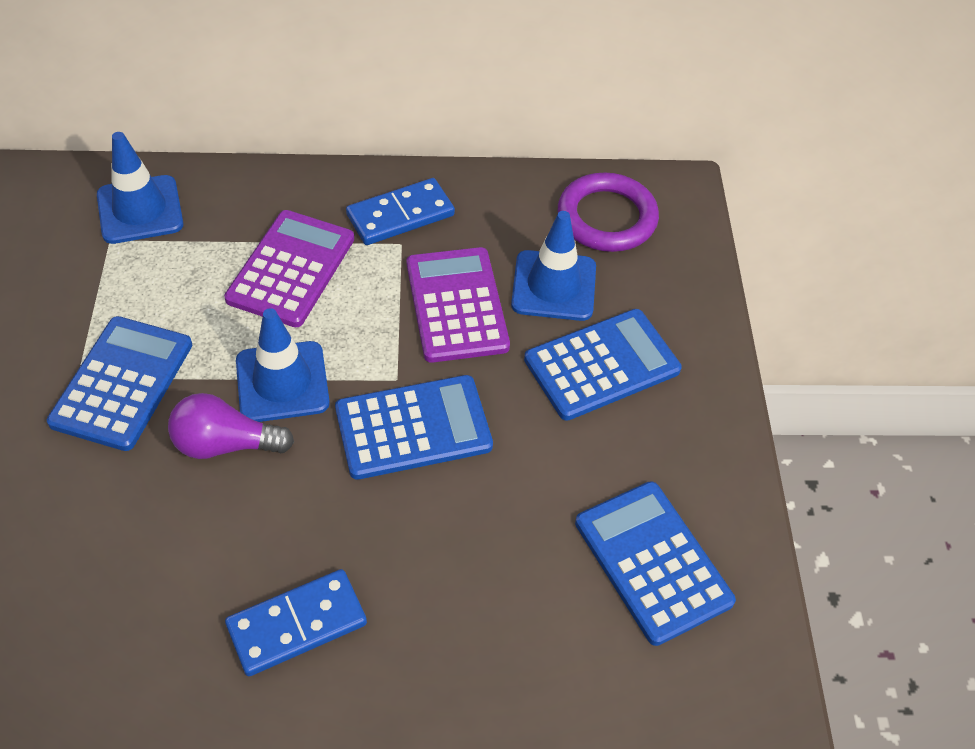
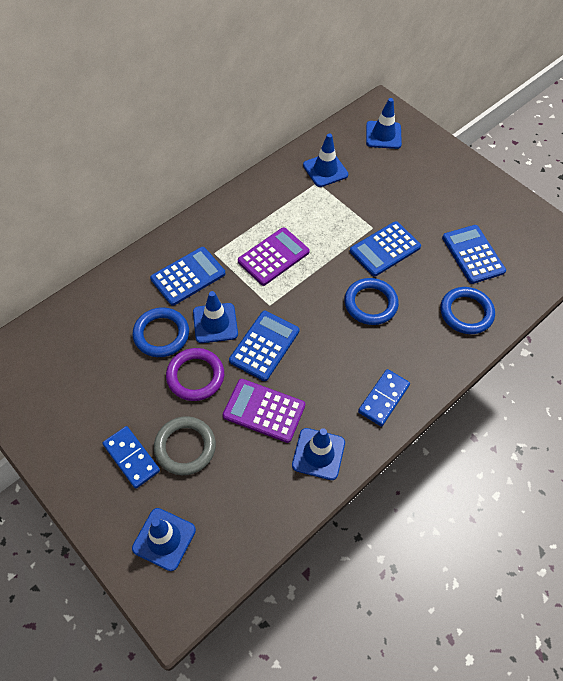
blue ring: none = 0 -> [133,307,189,357] [344,278,399,325] [441,287,495,334] = 3
blue traffic cone: [97,132,184,244] [236,308,330,422] [511,211,596,321] = 3 -> [132,508,196,571] [193,291,238,343] [292,428,345,480] [303,133,348,187] [366,98,402,149] = 5
grey ring: none = 0 -> [154,416,216,475] = 1
purple light bulb: [168,393,294,459] = 1 -> none = 0

